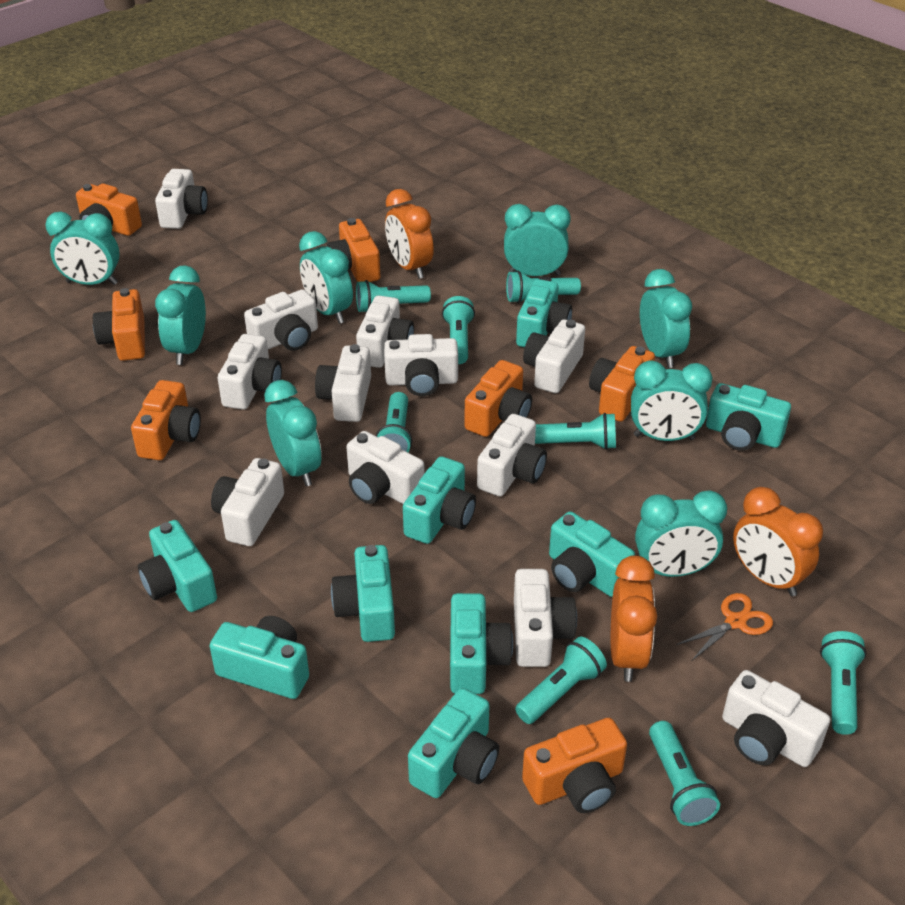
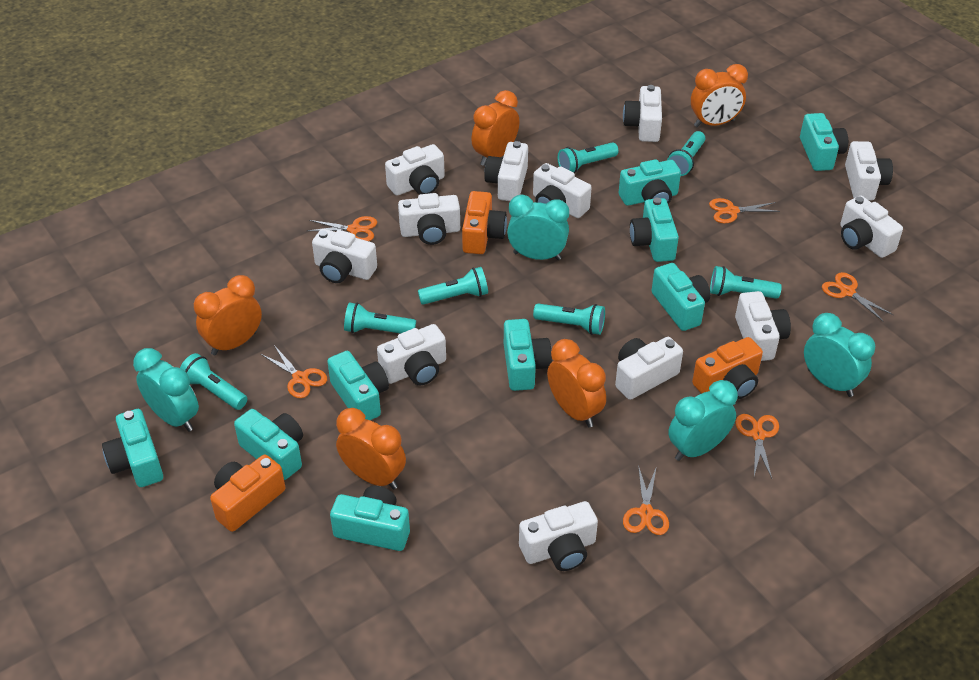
orange camera: [76,183,142,236] [93,288,145,361] [131,380,201,460] [327,218,380,282] [464,360,532,437] [522,718,627,813] [589,346,655,422] = 7 -> [210,454,285,532] [462,191,507,254] [692,337,763,399] = 3
orange clock: [385,189,434,279] [611,555,657,682] [733,487,823,596] = 3 -> [194,275,262,355] [336,408,406,489] [471,90,520,166] [547,339,606,427] [691,64,748,127] = 5
orange scissors: [676,593,773,660] = 1 -> [261,345,327,398] [307,216,377,241] [623,465,669,535] [709,198,780,223] [736,414,779,479] [822,272,894,322] = 6
turquoise clock: [45,211,120,285] [155,265,206,365] [264,380,322,486] [299,231,353,324] [504,204,571,276] [631,360,713,441] [635,490,727,577] [640,269,692,368] = 8 -> [133,348,199,432] [507,194,569,260] [668,380,738,461] [804,313,875,397] = 4
turquoise flashlight: [356,280,431,312] [375,392,412,452] [442,296,475,364] [506,271,581,303] [515,637,607,724] [535,413,616,450] [649,721,720,826] [820,631,867,735] = 8 -> [180,353,247,410] [344,303,416,334] [418,267,488,305] [533,303,605,335] [558,142,618,173] [667,131,706,176] [710,266,782,299] = 7

